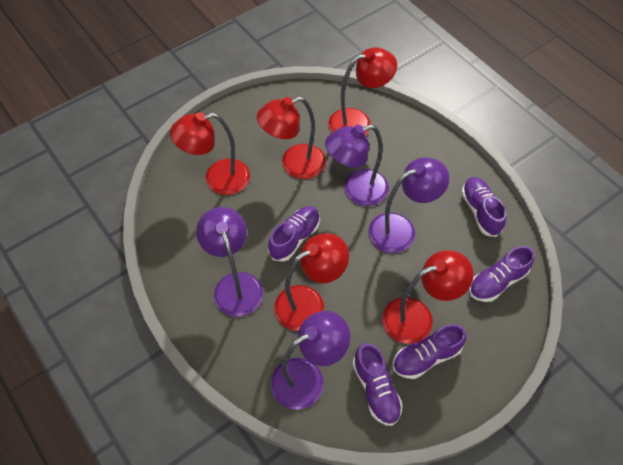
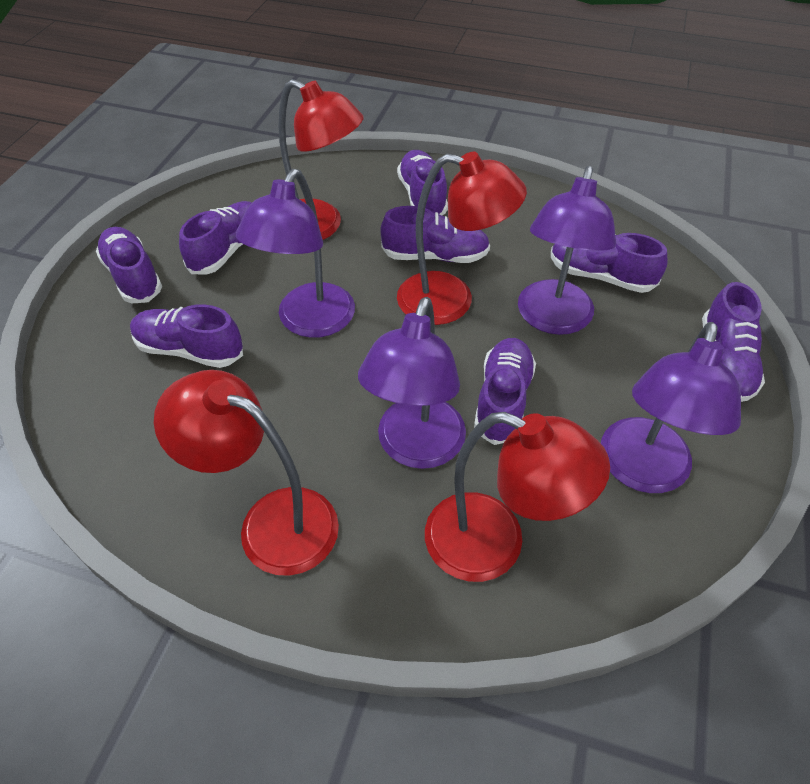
purple shoe: [268,206,320,262] [353,343,403,426] [393,324,466,379] [461,177,506,237] [469,246,535,302] = 5 -> [96,227,162,303] [130,304,243,368] [179,201,252,274] [380,206,490,263] [397,150,448,215] [474,338,536,445] [551,233,668,293] [702,282,765,402] = 8
red lamp: [170,112,250,195] [257,96,326,179] [274,233,349,331] [328,47,397,135] [382,250,474,344] = 5 -> [154,370,339,576] [278,79,364,240] [397,152,527,325] [425,412,610,582] = 4

